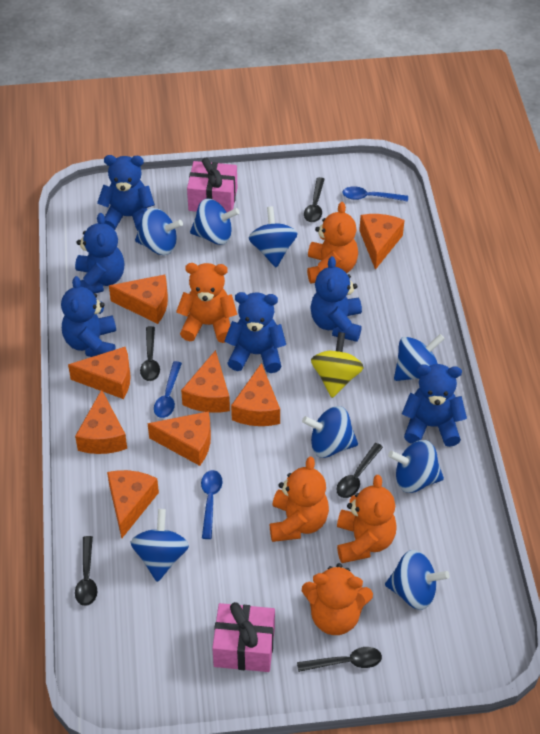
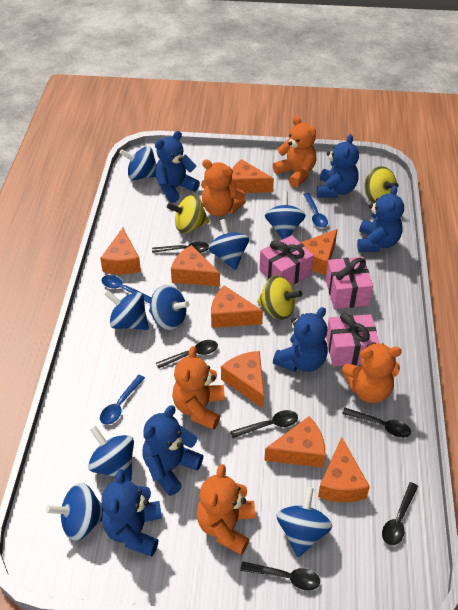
black spoon: [75,536,97,606] [140,326,160,381] [297,647,382,672] [304,177,325,222] [336,443,383,498] = 5 -> [152,241,209,253] [156,340,218,369] [230,410,298,438] [240,561,320,591] [342,408,411,438] [382,482,418,545] = 6
pink gift: [187,158,237,212] [212,602,275,672] = 2 -> [259,235,314,286] [326,257,373,309] [326,313,380,366] = 3
yellow spinning top: [311,332,364,398] = 1 -> [167,194,210,233] [257,275,302,320] [364,166,398,204] = 3

